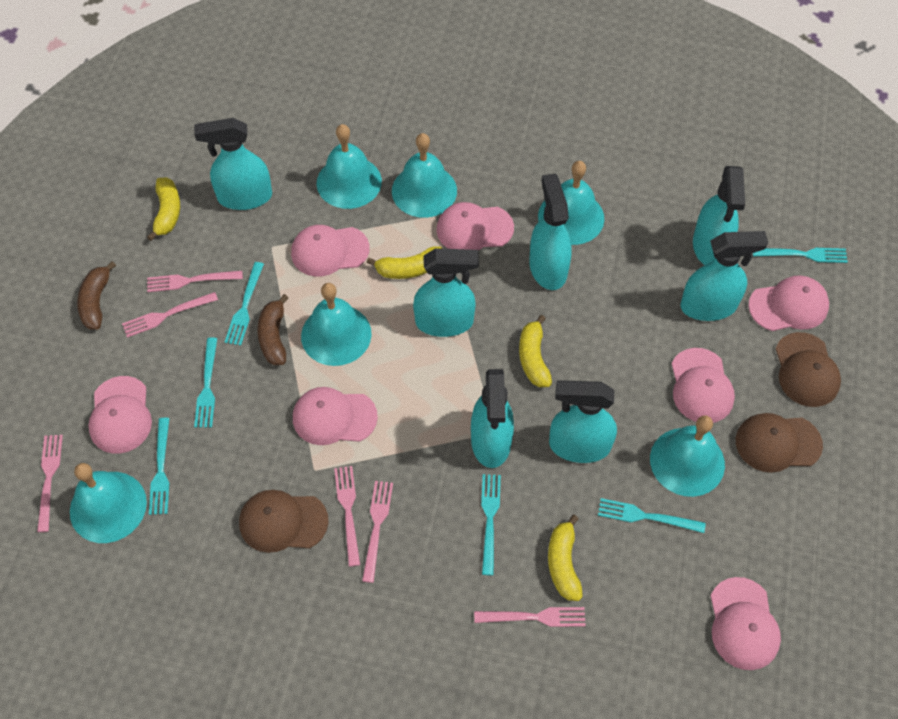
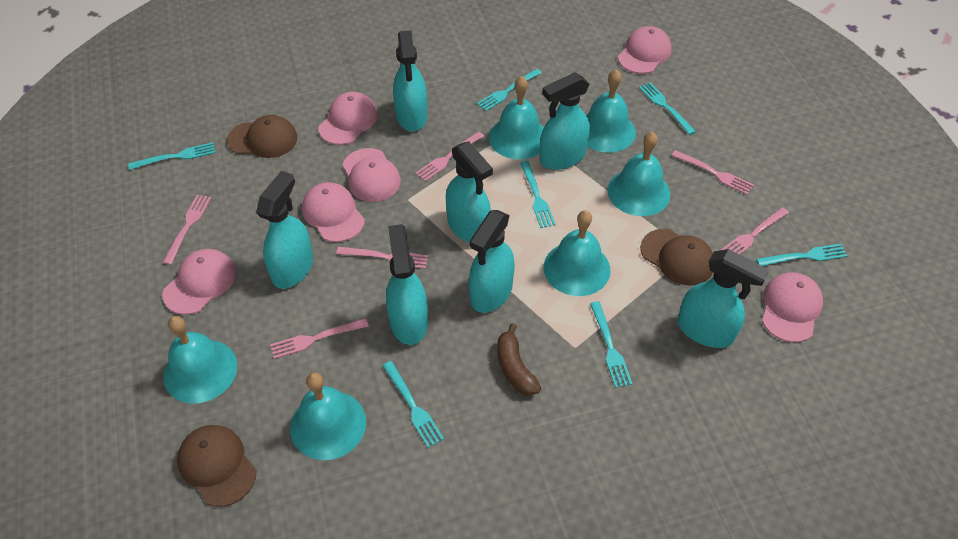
brown banana: [77,261,116,330] [258,294,288,365] = 2 -> [497,323,541,396] = 1
pink cap: [88,376,152,454] [291,225,370,277] [293,387,378,445] [437,202,514,250] [672,348,735,423] [711,577,781,670] [748,276,829,331] = 7 -> [162,249,236,315] [302,182,365,242] [318,92,378,145] [343,148,401,202] [618,26,672,74] [762,272,823,342] = 6
turquoise fork: [149,418,169,515] [194,337,217,428] [225,262,264,346] [481,474,501,575] [598,498,706,533] [753,248,848,263] = 6 -> [128,142,215,170] [383,361,444,448] [477,69,542,111] [520,161,556,228] [590,301,633,388] [639,83,696,135] [756,244,848,266] = 7
yellow banana: [147,178,180,241] [367,246,443,279] [519,315,552,387] [548,515,583,601] = 4 -> none = 0

